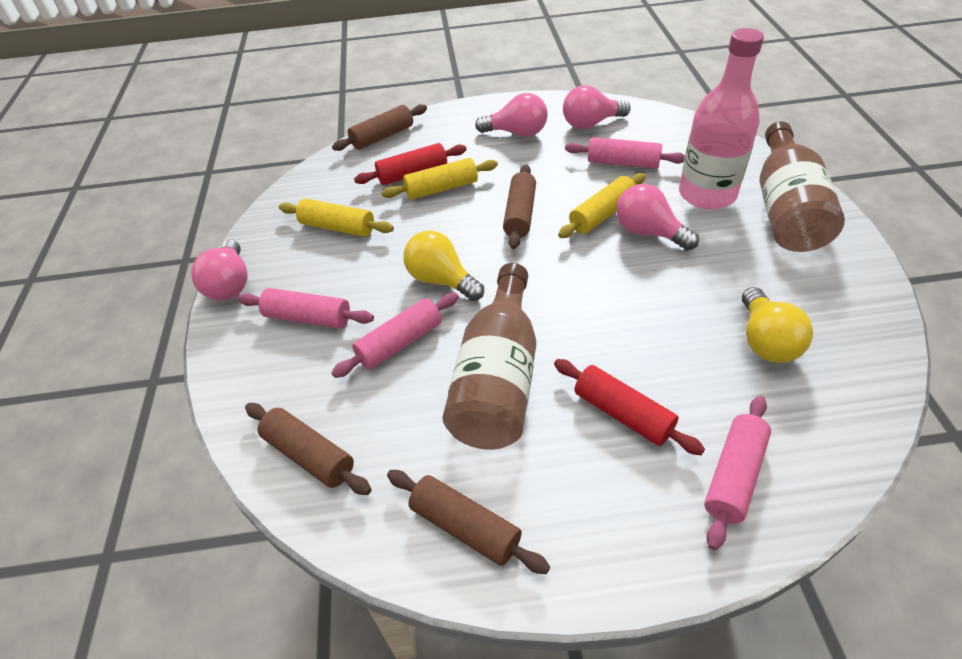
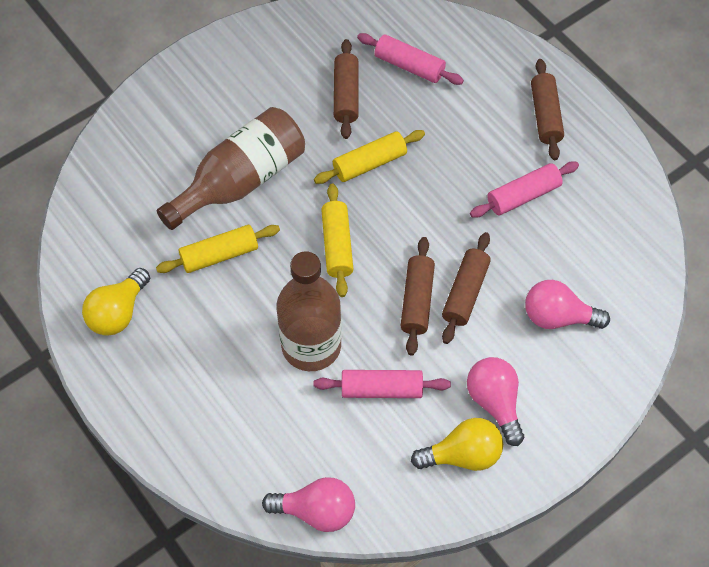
pink bottle: [679,28,764,210] = 1 -> none = 0
pink light bulb: [191,240,248,301] [475,93,548,137] [563,85,631,129] [616,184,699,251] = 4 -> [262,477,355,532] [467,357,524,446] [525,280,610,329] = 3
pink rolling pin: [238,288,374,329] [331,293,459,378] [565,137,685,169] [704,396,771,550] = 4 -> [314,370,451,398] [357,33,464,85] [470,161,579,218] = 3
red rolling pin: [354,143,466,185] [554,359,705,455] = 2 -> none = 0

